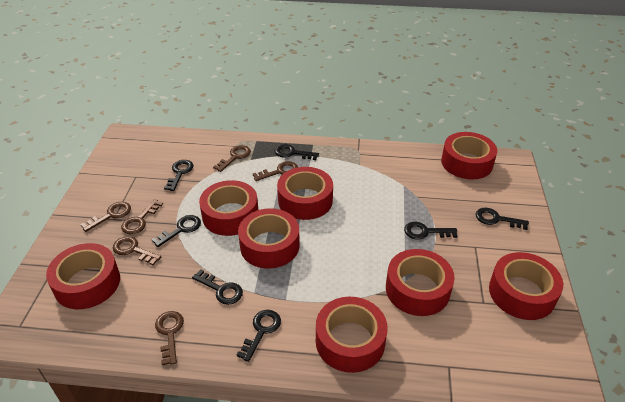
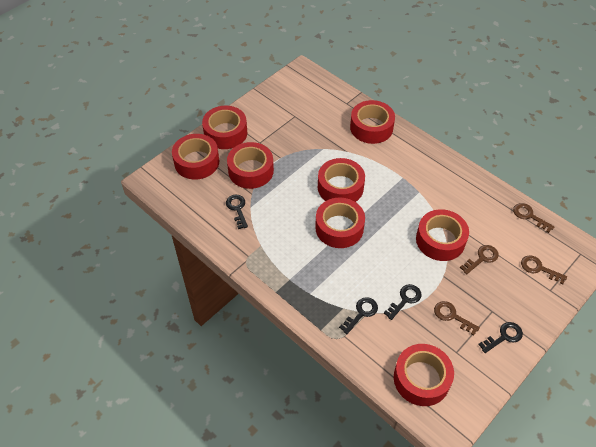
black key: [151,215,201,247] [164,160,194,191] [192,269,243,305] [237,310,281,362] [274,144,319,160] [404,222,457,240] [476,208,529,230] = 7 -> [226,195,248,229] [339,297,378,334] [384,284,422,320] [478,322,523,353] = 4
brown key: [80,202,131,232] [113,236,161,265] [121,199,163,234] [155,311,184,365] [213,145,251,172] [253,161,298,181] = 6 -> [434,301,480,336] [460,245,499,274] [513,203,555,233] [521,255,567,284] = 4

